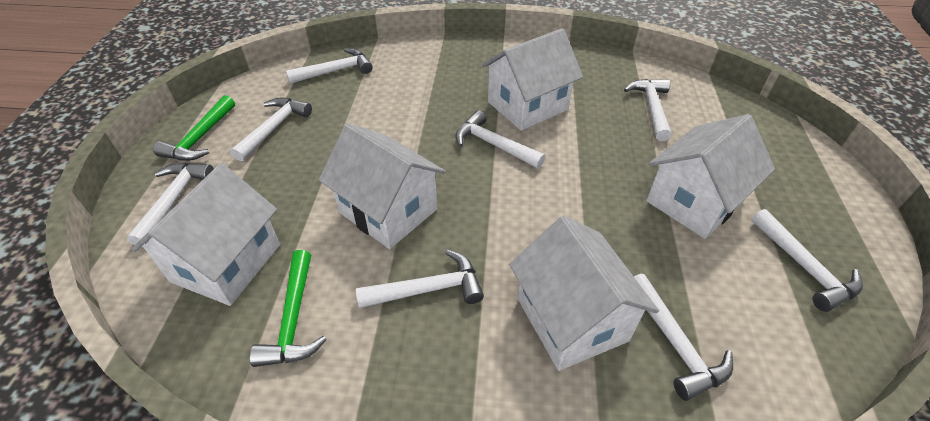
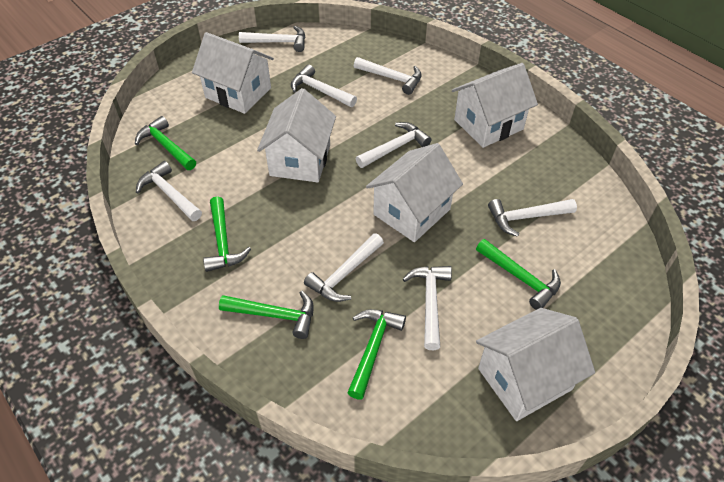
green hammer: [153,95,235,161] [250,250,327,367] = 2 -> [135,116,196,170] [203,196,251,272] [219,291,314,339] [347,309,406,399] [476,239,561,310] = 5

